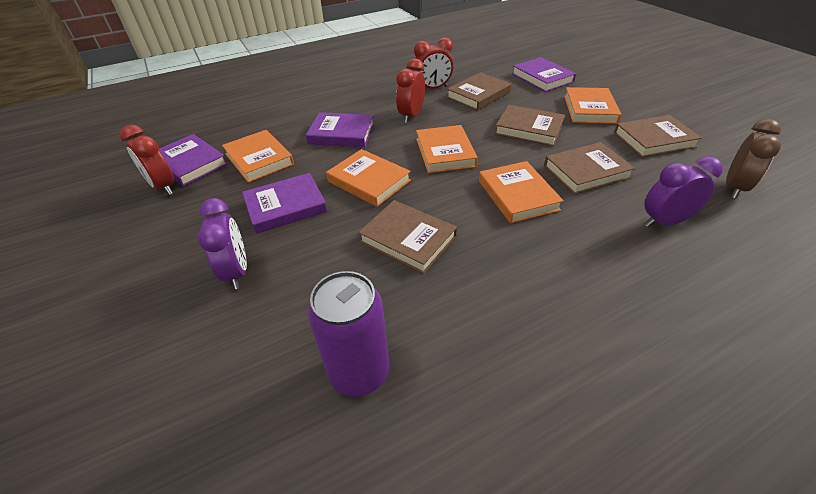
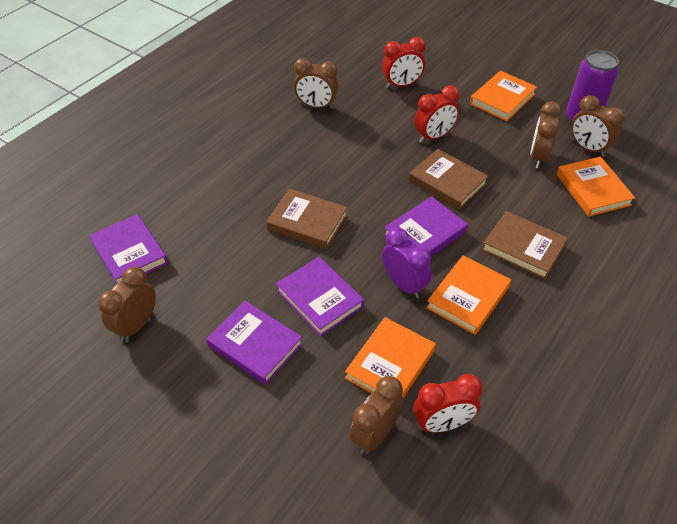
brown book: [358,200,457,274] [447,72,511,111] [495,105,565,146] [544,142,635,194] [614,115,702,157] = 5 -> [266,189,347,249] [409,149,489,210] [482,211,568,279] = 3
brown clock: [726,119,781,199] = 1 -> [98,267,156,342] [294,58,339,109] [349,376,403,454] [530,102,561,168] [571,95,625,157] = 5
orange book: [222,130,294,183] [326,149,411,207] [416,125,478,173] [479,161,564,223] [564,87,622,124] = 5 -> [345,317,436,399] [426,255,511,335] [470,71,537,121] [556,157,635,217] = 4
purple clock: [198,198,247,289] [644,156,723,227] = 2 -> [382,228,431,298] = 1

